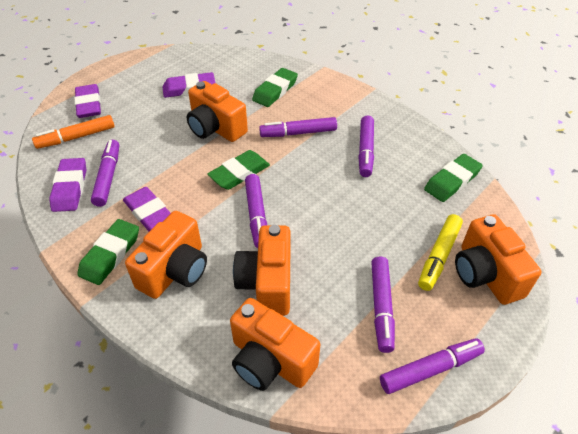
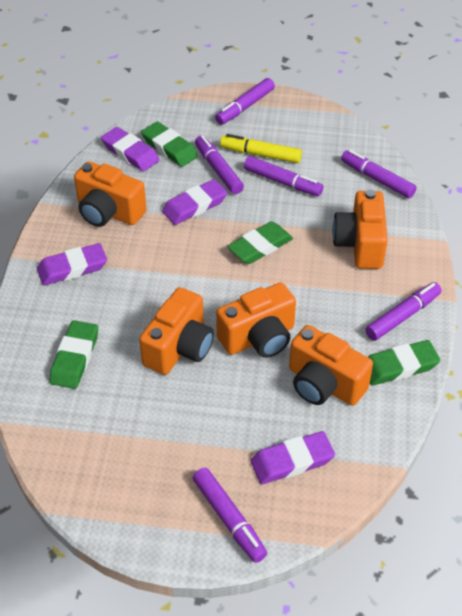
orange marker: [32,115,115,149] = 1 -> none = 0

